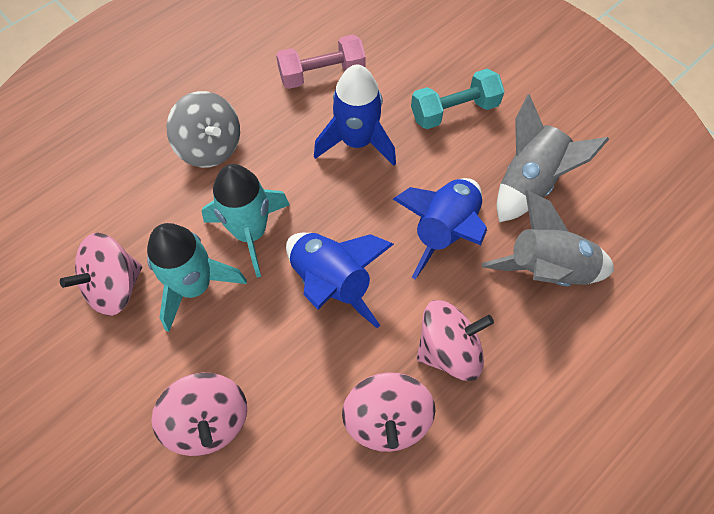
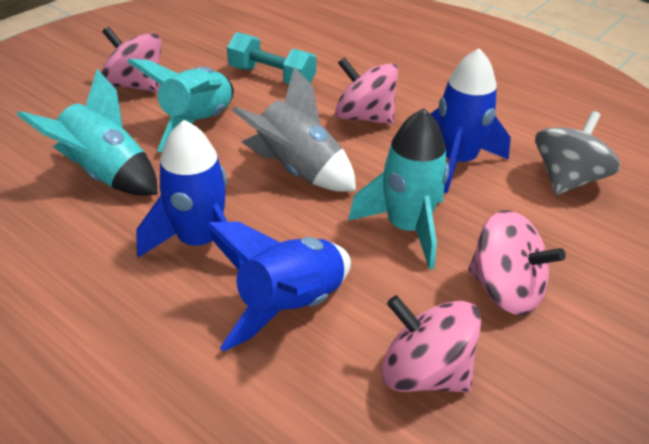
grey rocket: [482,190,614,286] [497,94,609,222] = 2 -> [232,66,356,192] = 1
pink dumbbell: [276,35,366,89] = 1 -> none = 0
turquoise rocket: [147,223,247,332] [201,164,290,278] = 2 -> [17,69,158,196] [127,58,234,152] [348,108,449,270] = 3

